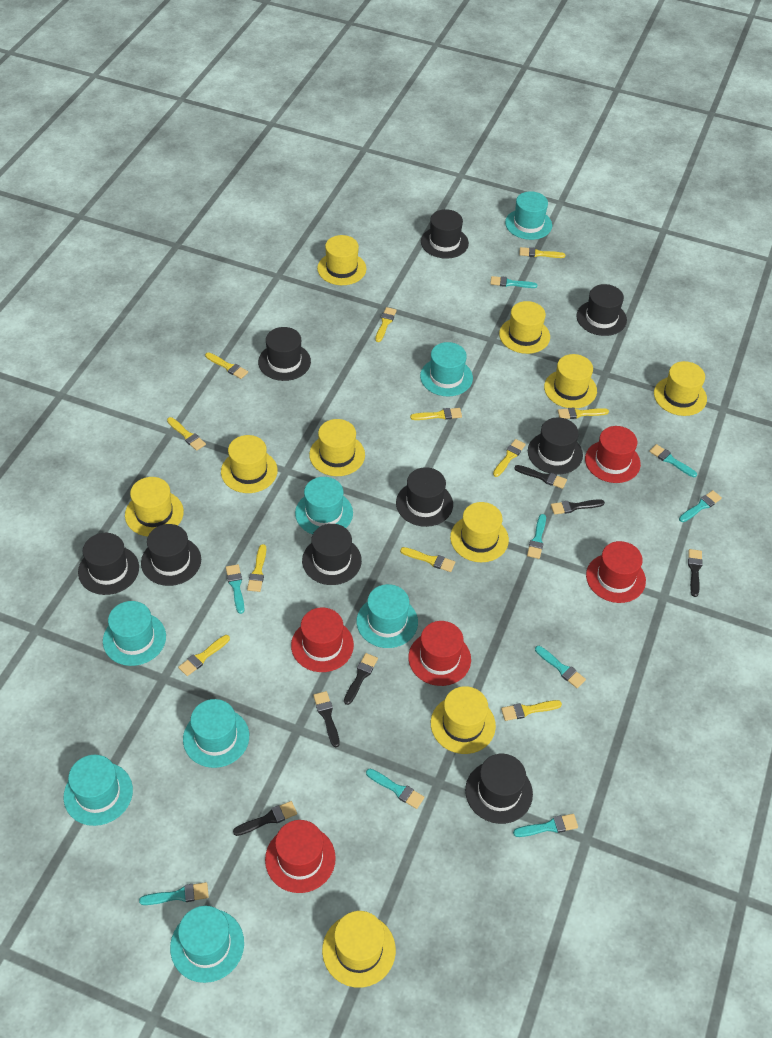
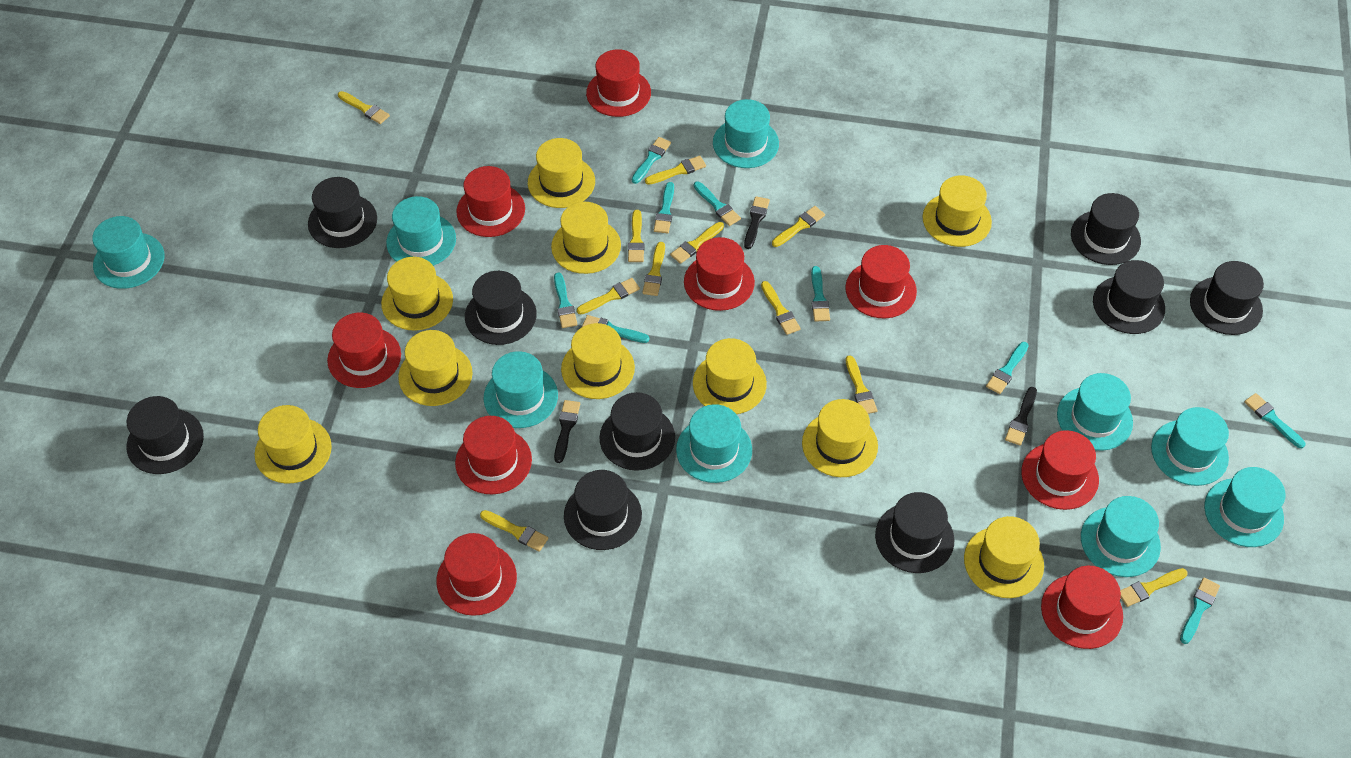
black brush: [233,801,297,836] [313,691,340,747] [344,653,378,705] [514,465,567,489] [551,499,605,515] [688,549,703,597] = 6 -> [554,400,580,463] [744,196,770,249] [1005,387,1037,446] = 3
red hat: [265,820,336,893] [291,607,354,672] [408,621,471,686] [585,426,641,483] [586,541,646,603] = 5 -> [327,313,401,388] [436,533,517,616] [455,416,532,494] [456,166,525,237] [586,49,651,117] [684,237,755,311] [845,245,917,318] [1021,430,1099,510] [1041,566,1123,649] = 9
turquoise hat: [63,755,133,826] [103,601,166,666] [170,906,244,983] [183,699,249,768] [295,477,353,535] [357,584,418,648] [420,342,473,396] [505,191,552,240] = 8 -> [92,216,165,289] [386,196,456,266] [483,351,558,428] [676,404,752,483] [713,99,779,168] [1057,373,1133,451] [1081,496,1161,577] [1151,407,1229,486] [1204,467,1285,547] = 9

